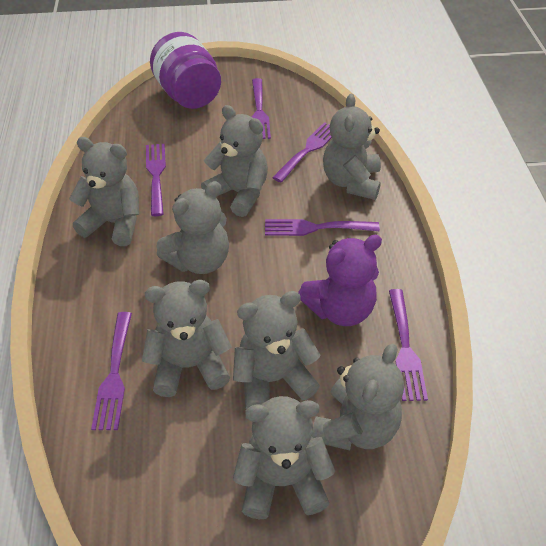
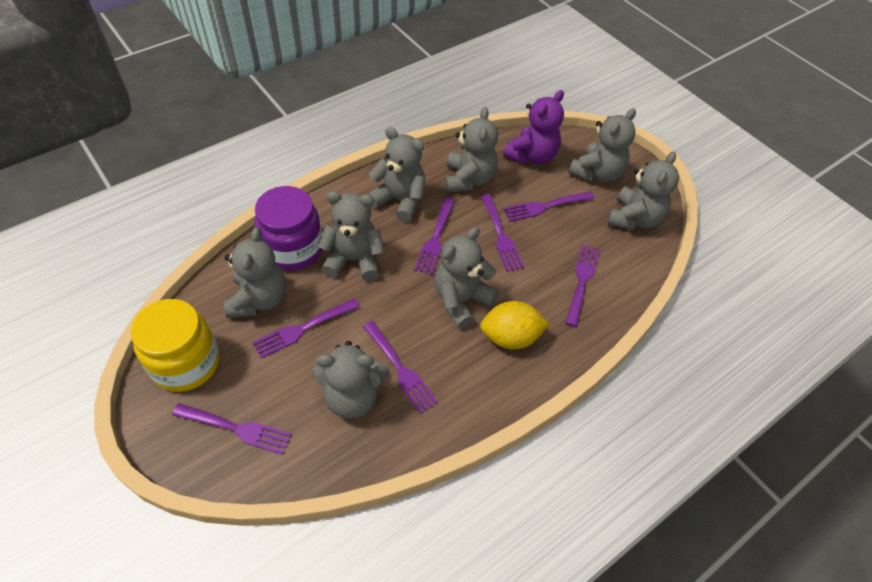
purple fork: [91,312,132,430] [146,144,166,216] [252,78,271,139] [265,219,380,236] [272,122,332,183] [389,289,428,401] = 6 -> [172,403,292,455] [253,299,359,358] [363,321,438,414] [414,198,455,275] [481,194,524,272] [503,192,595,222] [565,244,600,327] = 7
yellow jar: none = 0 -> [131,299,219,392] = 1
yellow lemon: none = 0 -> [480,301,549,349] = 1

